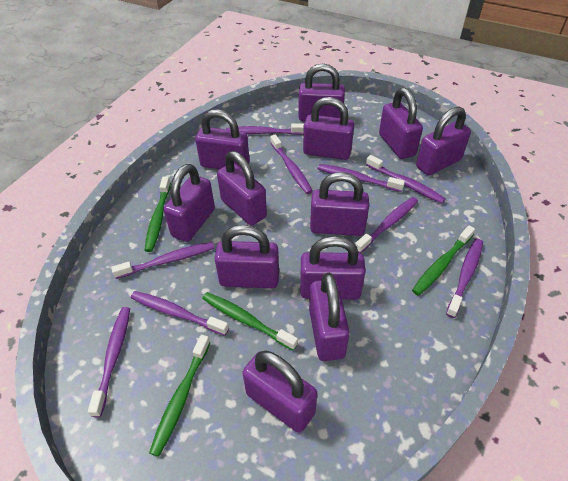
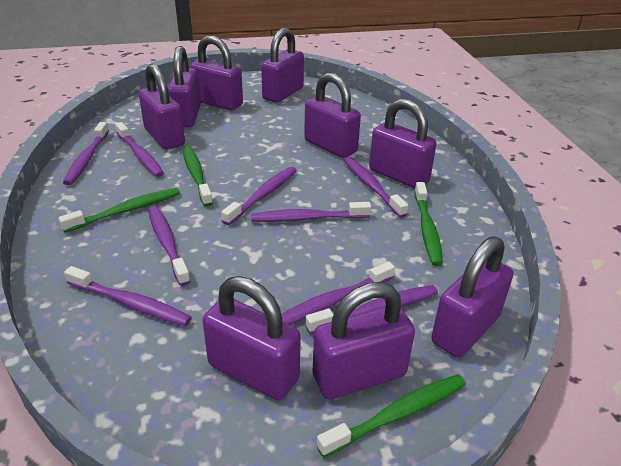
purple padlock: [163,164,215,242] [195,109,250,169] [214,225,279,288] [217,151,267,225] [242,351,317,433] [298,63,345,121] [300,236,366,300] [303,97,354,160] [309,273,350,361] [310,172,369,236] [379,88,423,159] [416,107,471,176] = 12 -> [139,64,185,149] [168,46,201,127] [190,36,243,111] [203,276,301,401] [261,28,304,103] [304,73,361,158] [313,282,415,400] [369,99,437,188] [431,236,514,358] = 9

